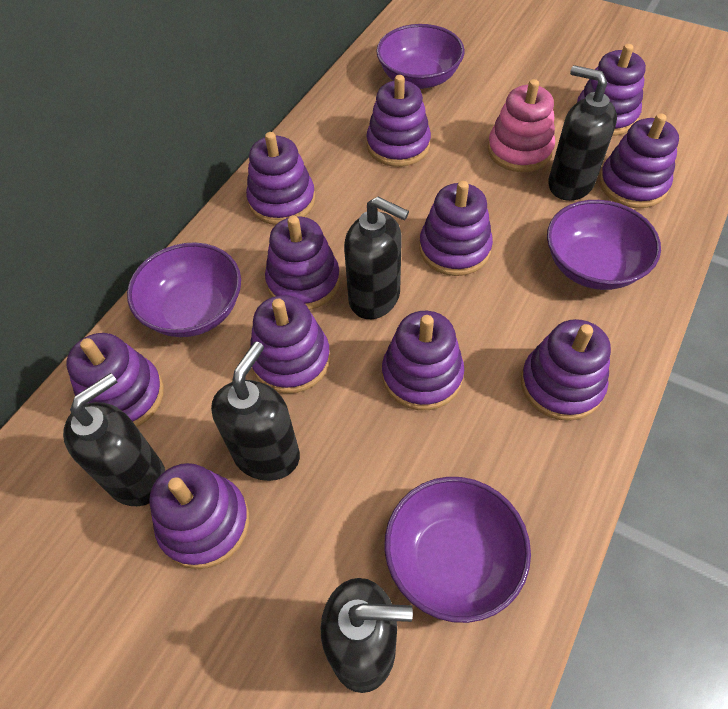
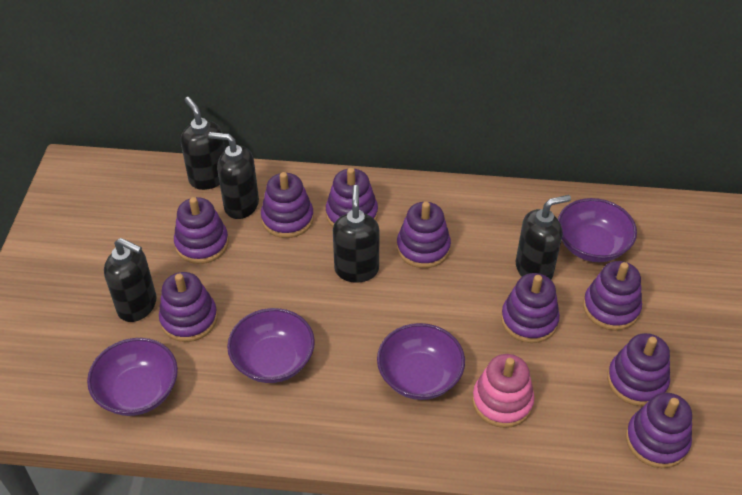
purple stacking toy: [66,333,164,427] [149,463,249,569] [246,132,315,225] [250,295,330,394] [265,216,340,310] [366,75,431,167] [382,311,464,410] [419,181,493,276] [521,319,611,421] [577,44,646,136] [599,113,679,208] = 11 -> [159,272,218,342] [174,197,229,264] [261,172,314,238] [326,168,378,227] [397,202,451,268] [501,273,560,343] [583,261,642,331] [607,333,670,406] [626,393,692,468] = 9

